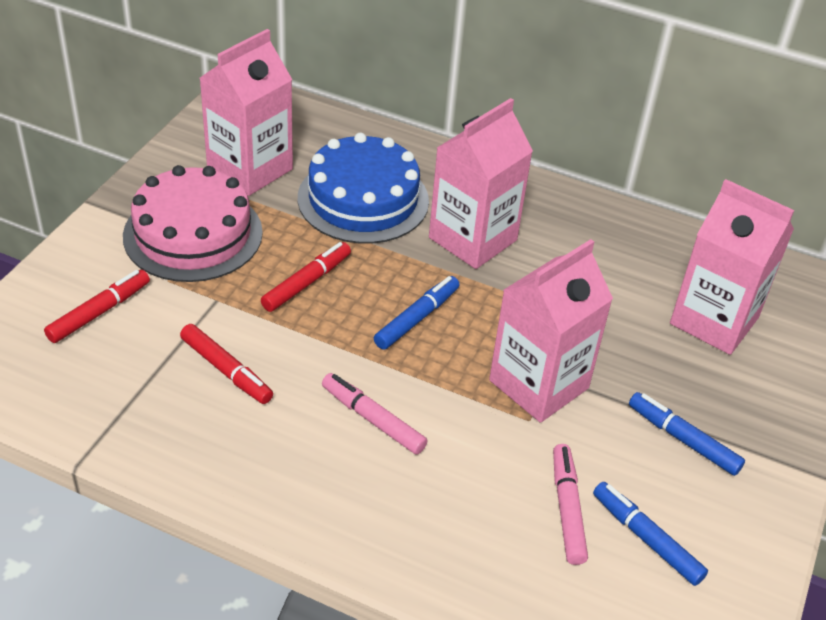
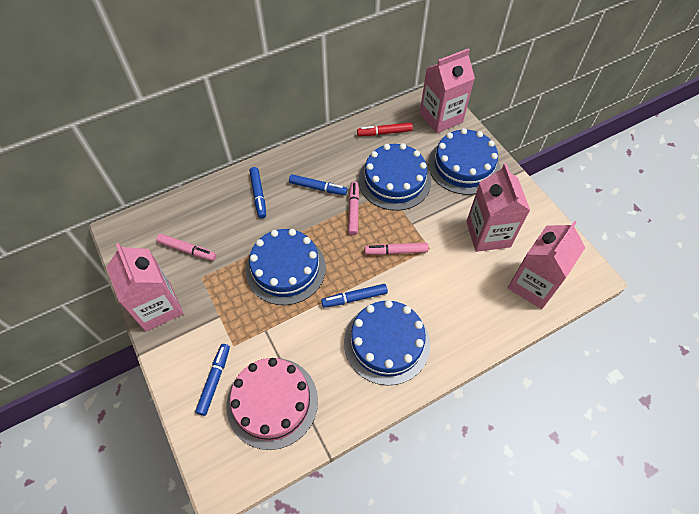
blue cake: [298,133,429,244] = 1 -> [246,229,326,305] [344,300,430,385] [359,143,431,211] [428,128,500,195] = 4
blue marker: [374,276,459,350] [593,482,708,586] [629,392,745,476] = 3 -> [195,344,230,416] [250,167,266,218] [289,174,347,195] [321,284,388,308] = 4
pink marker: [322,373,427,455] [553,444,588,565] = 2 -> [156,234,216,261] [348,181,359,235] [364,243,429,255] = 3
red marker: [44,270,150,343] [180,324,273,404] [261,242,351,312] = 3 -> [357,122,413,136] = 1

